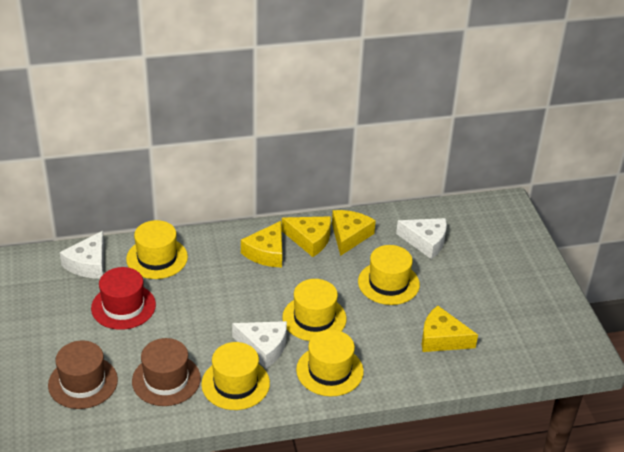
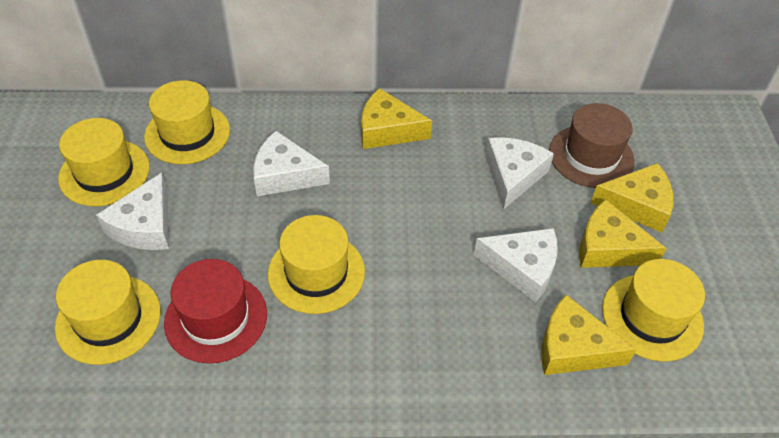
brown hat: [48,340,118,409] [132,338,201,406] = 2 -> [549,103,635,188] = 1
white cheese: [60,231,104,278] [232,321,287,368] [396,218,447,259] = 3 -> [96,173,169,250] [253,131,330,196] [474,228,558,302] [485,137,554,210] = 4

